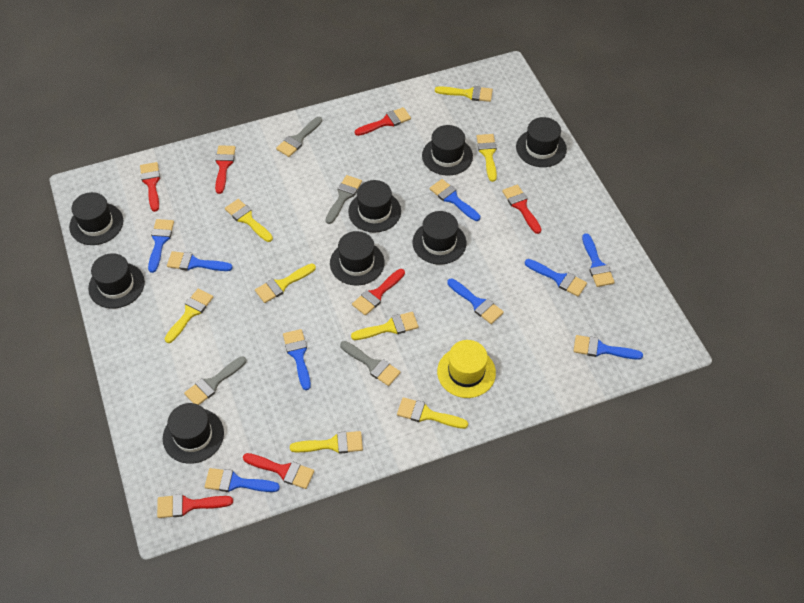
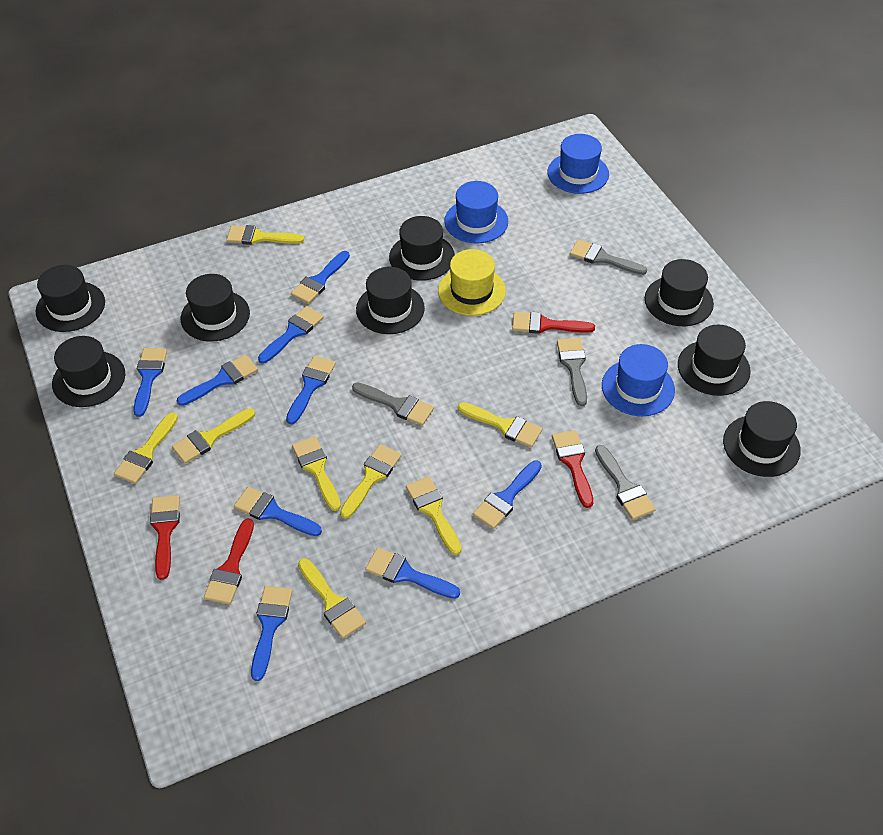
blue hat: none = 0 -> [444,181,508,244] [548,134,609,194] [602,344,675,416] = 3
red brush: [140,162,160,212] [157,494,233,518] [215,145,236,194] [243,453,314,489] [352,269,405,315] [355,107,411,136] [502,185,542,234] = 7 -> [150,495,180,580] [204,518,254,604] [512,312,595,334] [552,430,593,508] = 4

